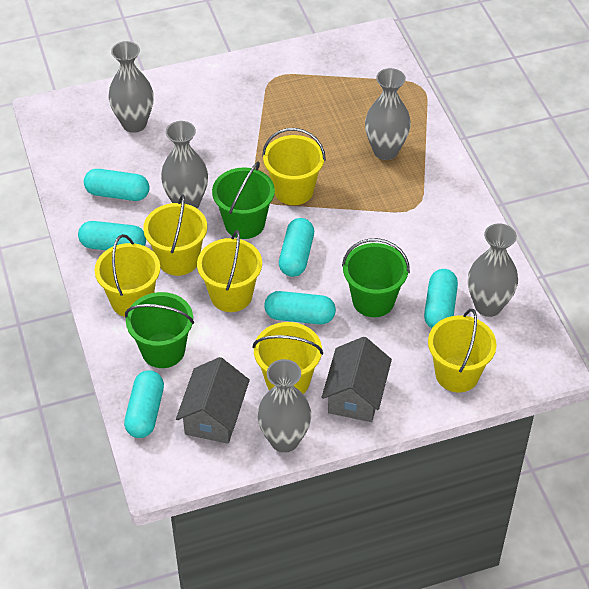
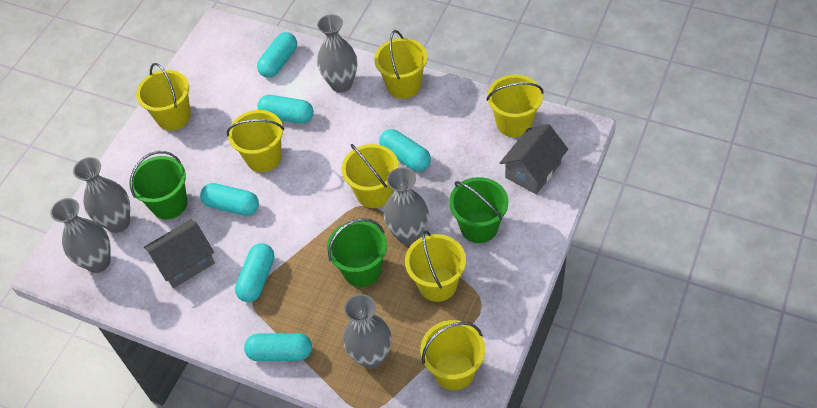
yellow bucket: [95,234,160,317] [143,194,207,276] [197,230,262,312] [253,322,323,394] [262,128,326,205] [428,309,497,392] = 6 -> [136,63,191,130] [226,110,284,172] [342,144,399,208] [374,30,427,99] [405,230,466,302] [420,320,485,390] [486,75,544,137] = 7

